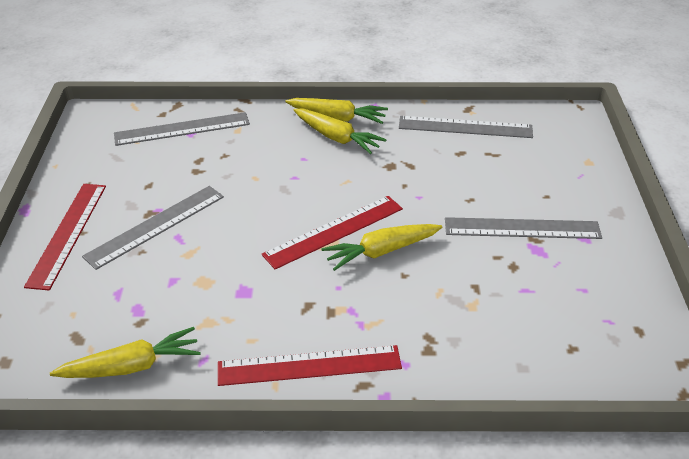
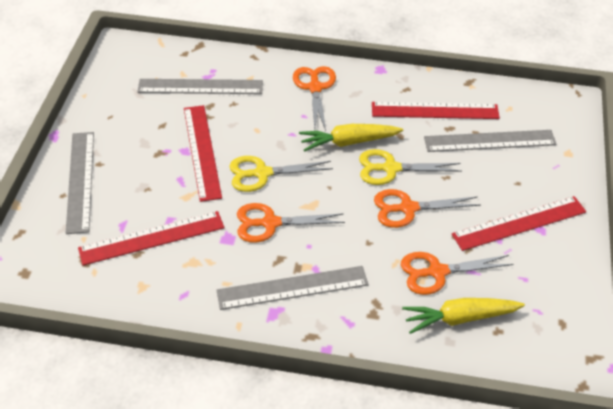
orange scissors: none = 0 -> [237,203,345,243] [293,66,336,131] [374,189,481,228] [401,252,514,295] = 4
red ruler: [24,184,106,291] [218,345,402,386] [262,196,403,269] = 3 -> [78,211,224,266] [184,105,222,202] [372,102,500,119] [452,196,586,251] = 4
yellow carrot: [50,327,201,378] [285,98,388,124] [294,109,387,154] [321,224,442,271] = 4 -> [299,124,403,152] [402,298,525,334] = 2
yellow scissors: none = 0 -> [229,156,333,192] [359,149,462,185] = 2

